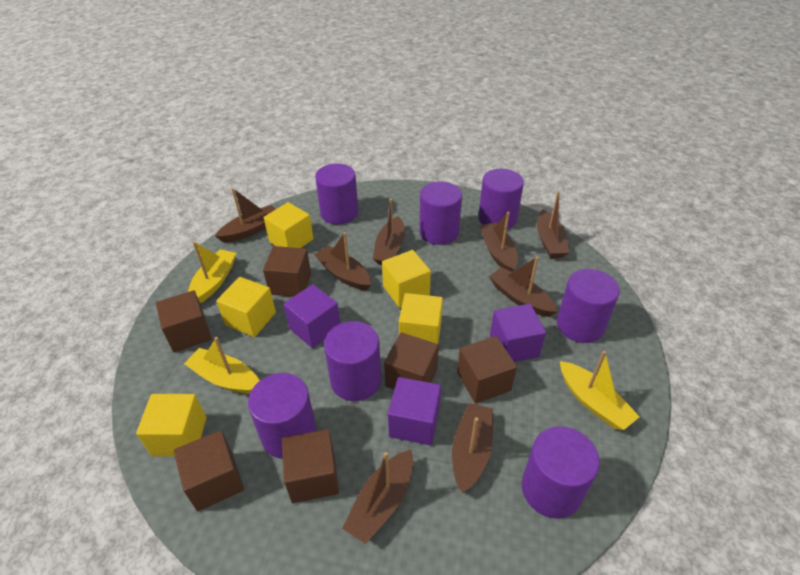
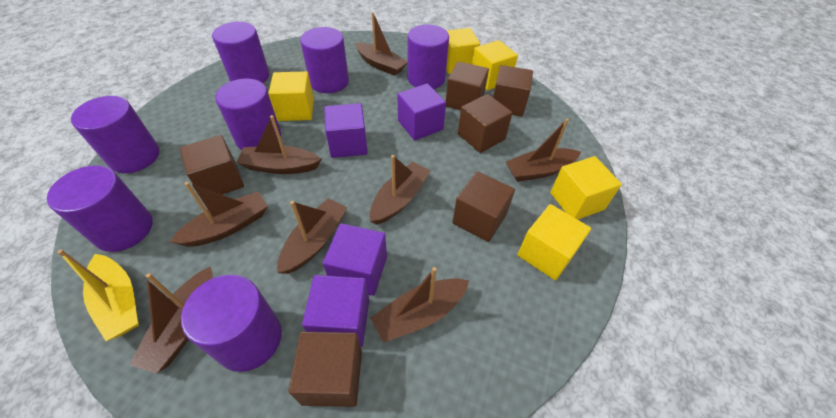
purple cube: [283,284,340,348] [388,377,441,445] [490,304,546,362] = 3 -> [302,275,369,347] [323,223,387,296] [324,103,368,158] [397,83,446,140] = 4
yellow boat: [184,337,259,394] [188,241,236,303] [560,351,640,430] = 3 -> [57,249,139,341] = 1

